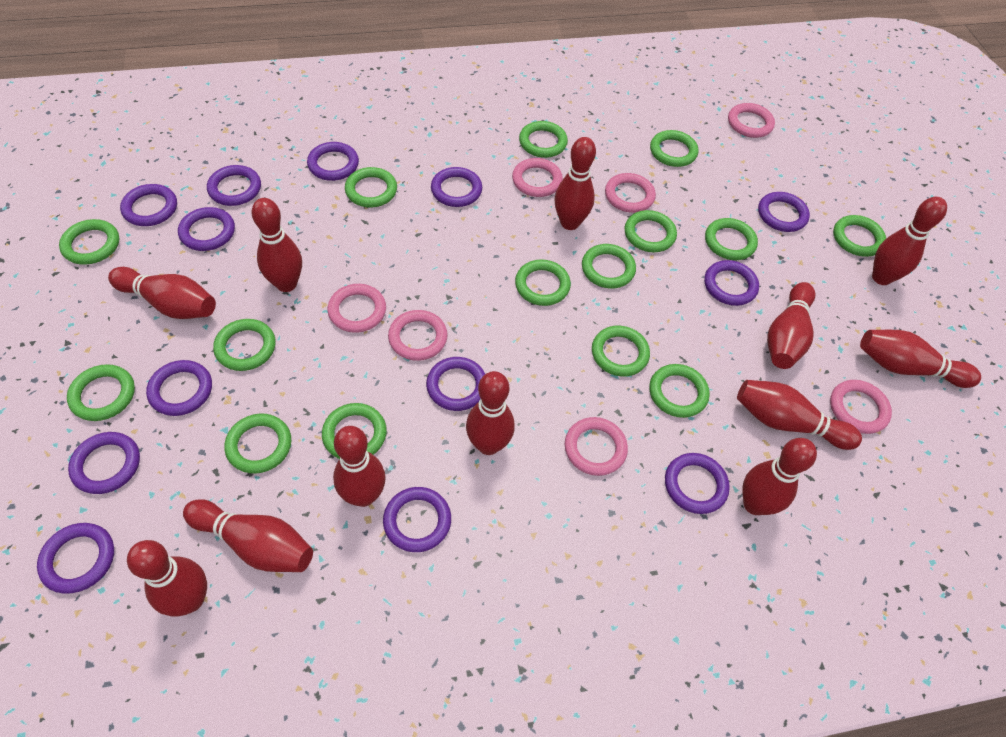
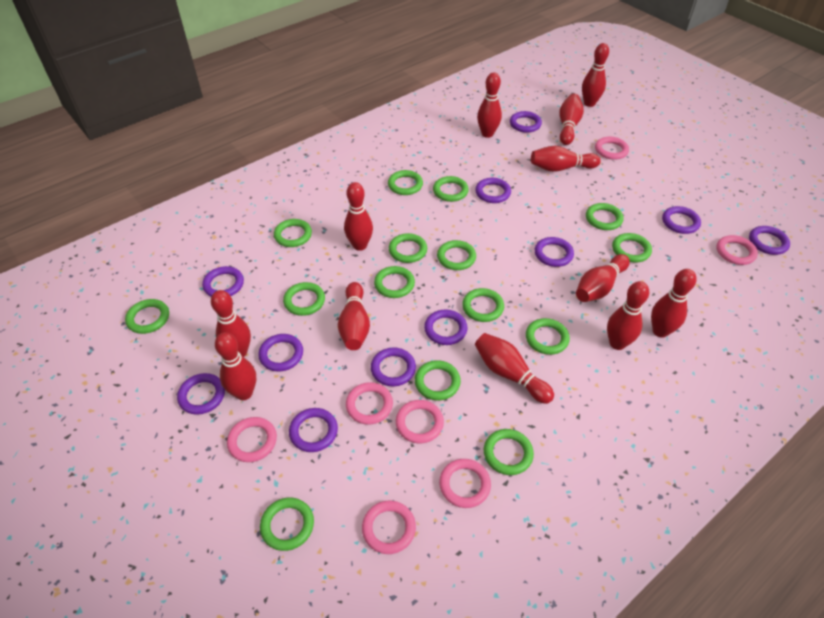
purple ring: [37,523,114,594] [68,432,140,494] [120,184,177,226] [146,360,212,416] [178,207,235,251] [207,165,261,206] [307,142,359,181] [383,487,451,552] [426,357,485,411] [431,167,482,207] [665,453,730,514] [704,260,759,306] [758,192,810,232] = 13 -> [177,373,225,415] [202,266,244,297] [258,334,303,371] [289,408,338,452] [371,347,416,386] [424,309,468,345] [475,178,511,203] [510,111,542,133] [535,237,574,267] [662,206,701,234] [749,226,790,255] = 11

